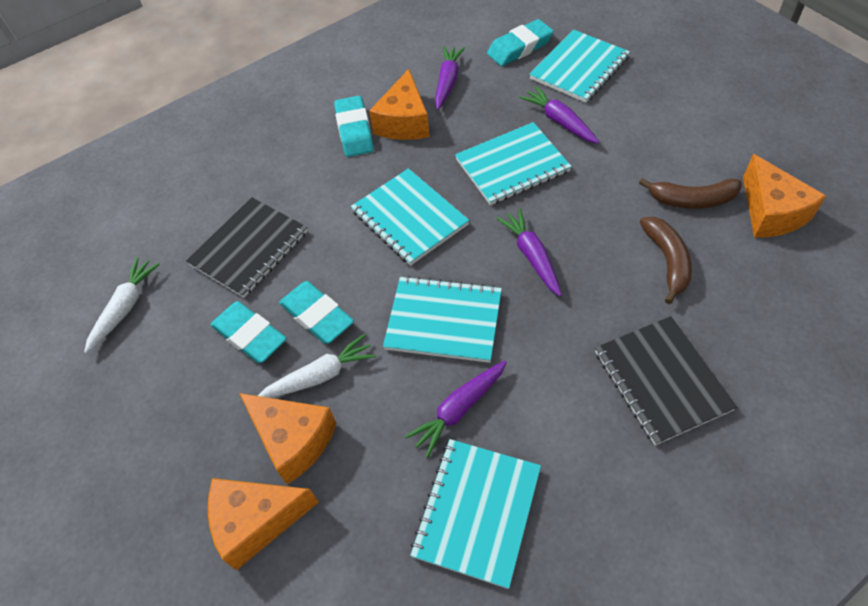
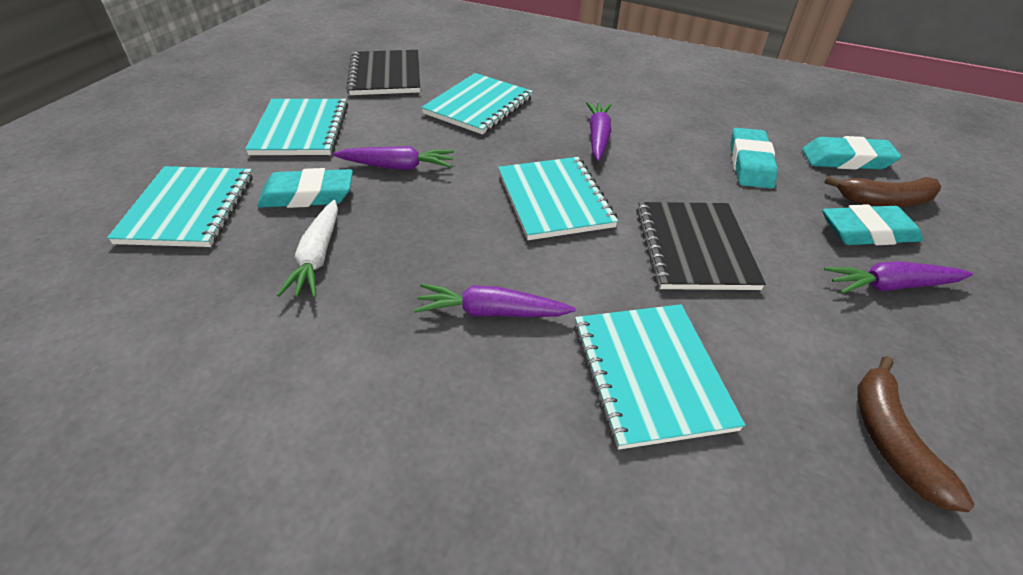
orange cheese: [208,478,319,570] [239,393,337,484] [369,69,430,140] [743,154,826,238] = 4 -> none = 0
white carrot: [84,257,160,353] [258,334,376,398] = 2 -> [277,200,338,298] = 1

